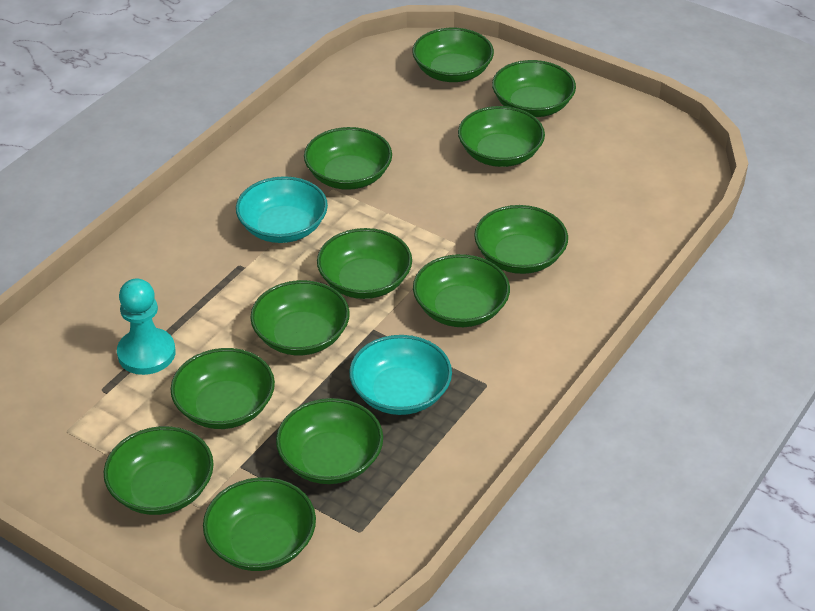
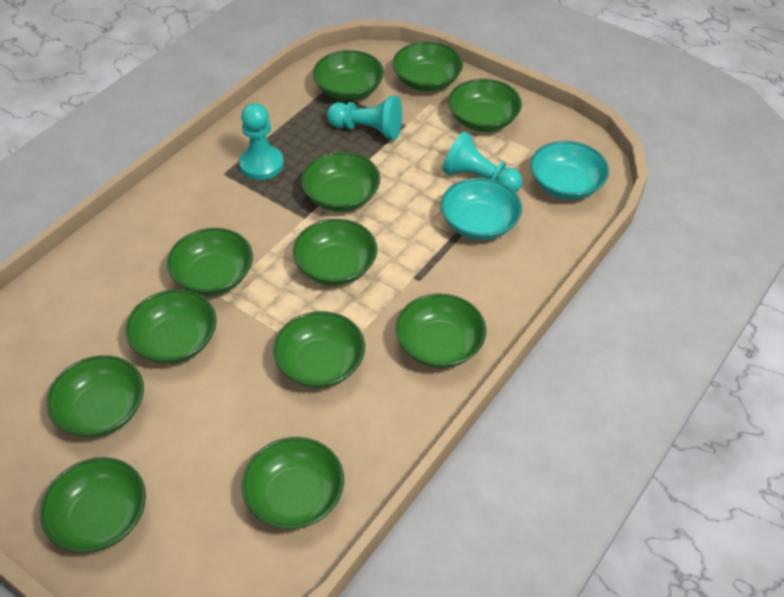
turquoise pawn: [117,278,176,375] = 1 -> [239,103,284,180] [327,96,402,140] [443,132,522,192] = 3

